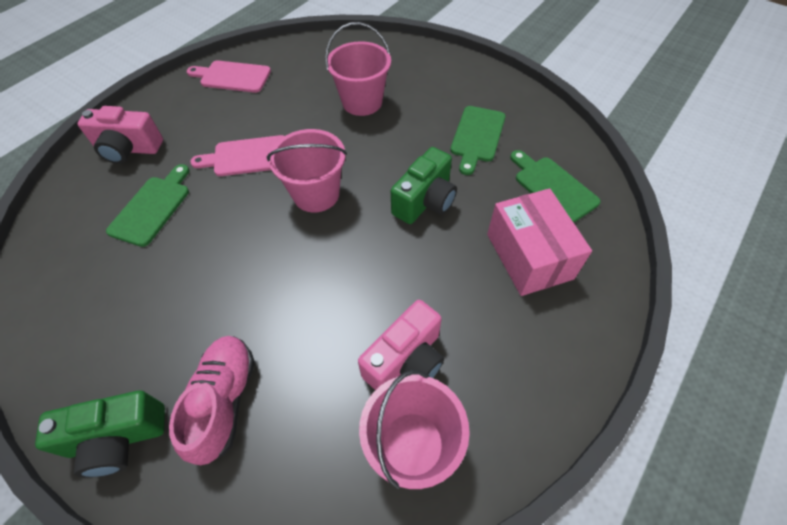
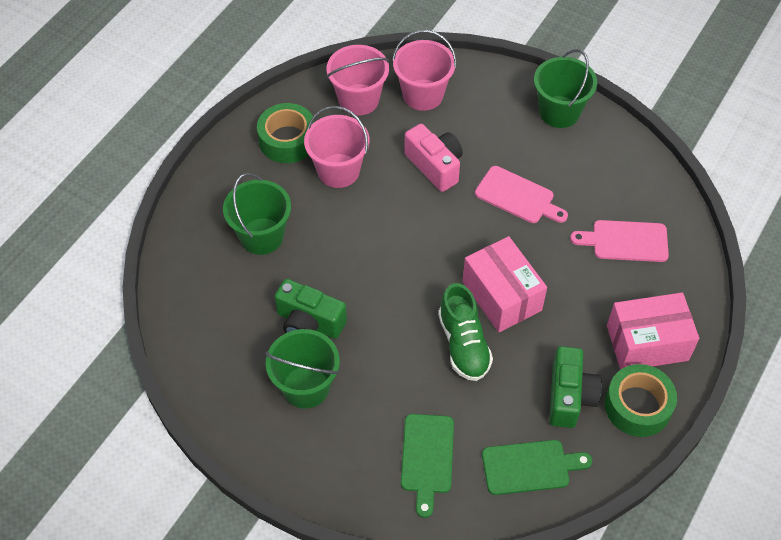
green bucket: none = 0 -> [223,173,291,255] [265,329,340,409] [534,49,597,128] = 3
green cutting board: [106,164,189,247] [450,106,506,175] [510,150,601,223] = 3 -> [401,414,454,518] [482,440,592,495] = 2
green shoe: none = 0 -> [438,283,493,381] = 1
green tape: none = 0 -> [257,103,315,163] [605,364,677,437] = 2
pink box: [487,188,592,296] = 1 -> [463,236,547,332] [607,292,699,370] = 2
pink camera: [78,106,163,164] [358,300,444,390] = 2 -> [404,124,463,192] = 1
pink shoe: [169,336,255,465] = 1 -> none = 0

